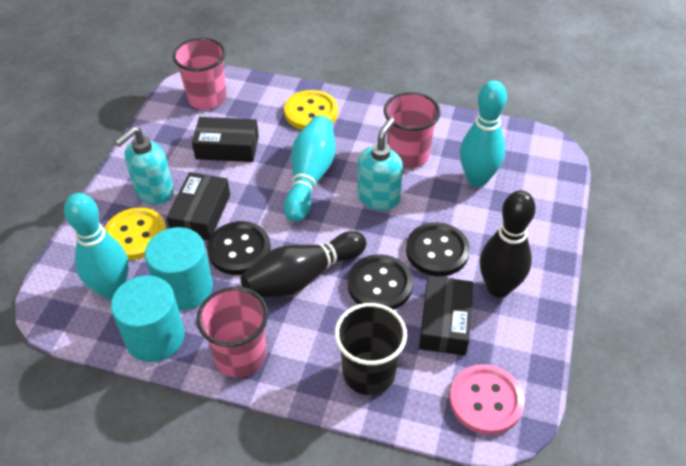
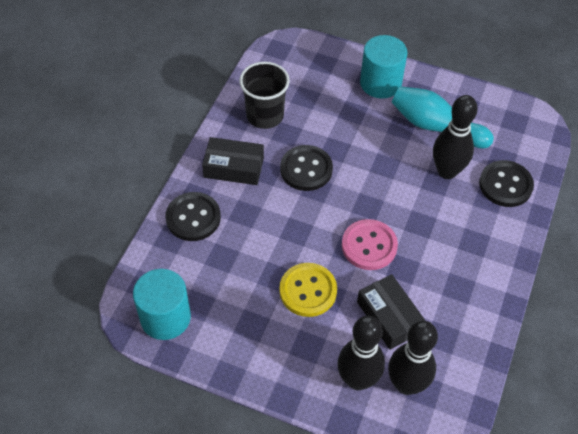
black bowling pin: [241,231,367,297] [480,190,536,297] = 2 -> [337,316,385,390] [388,321,438,395] [433,95,478,179] = 3
black box: [167,172,230,241] [192,117,259,162] [419,276,473,356] = 3 -> [202,137,264,185] [357,274,426,350] = 2
pink cup: [173,38,227,110] [197,287,268,378] [384,92,441,168] = 3 -> none = 0
turquoise bowling pin: [64,193,129,300] [284,115,336,222] [460,80,507,187] = 3 -> [392,86,494,148] = 1
turquoise soap dispenser: [115,127,174,205] [357,118,403,211] = 2 -> none = 0
yellow button: [104,207,167,260] [284,90,338,130] = 2 -> [280,263,337,317] = 1

